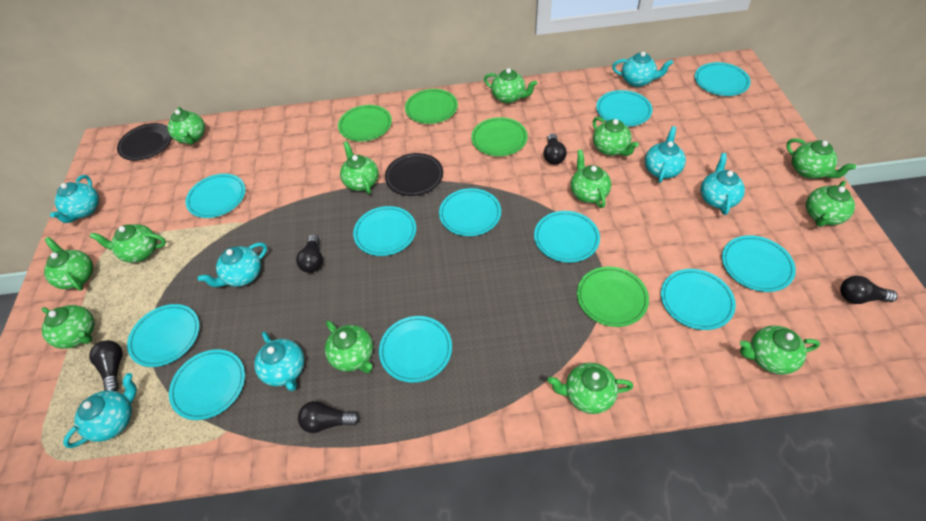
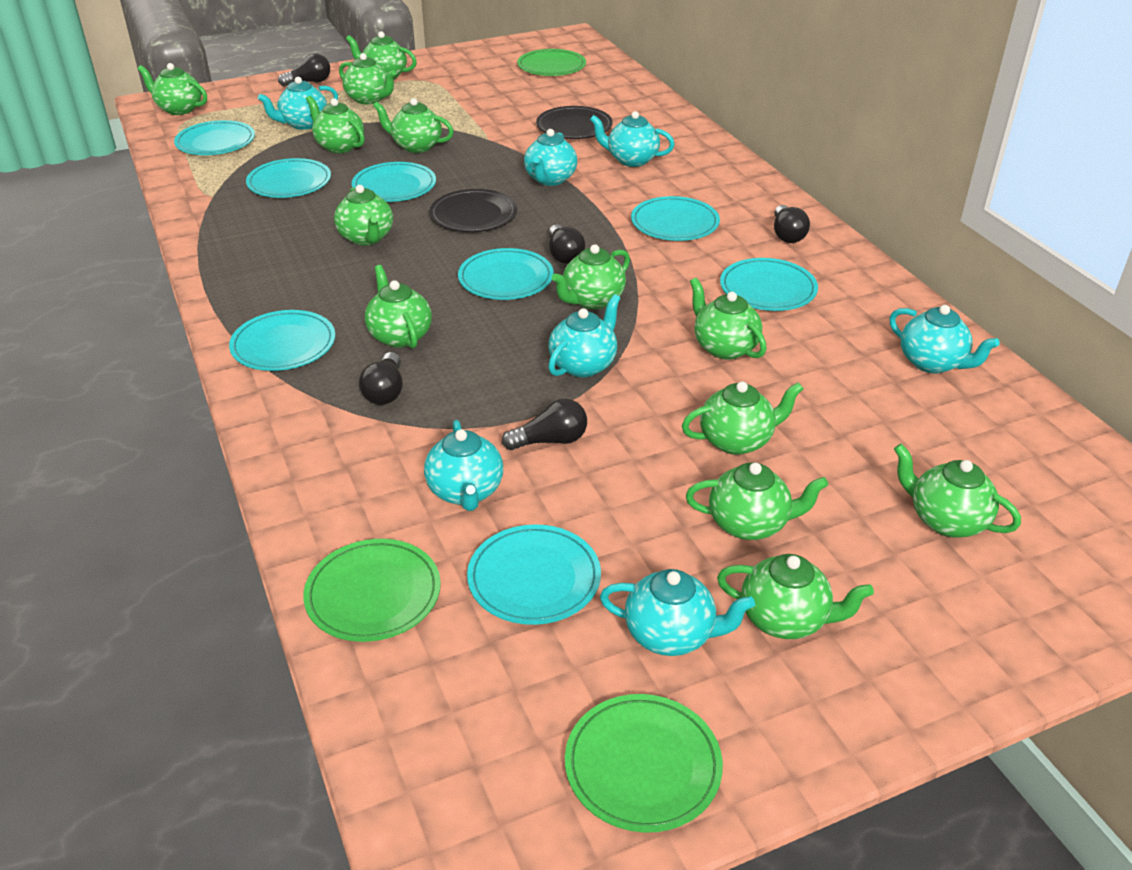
green plate: [338,105,392,142] [405,89,458,124] [471,117,528,156] [577,267,649,327] = 4 -> [303,539,441,642] [517,49,586,76] [565,694,723,833] = 3
turquoise plate: [127,304,200,367] [169,349,245,420] [186,174,246,218] [353,206,416,256] [379,316,452,383] [439,188,501,236] [534,211,600,263] [596,90,652,127] [661,269,736,330] [695,62,751,96] [722,235,796,292] = 11 -> [174,120,255,155] [229,310,335,371] [246,158,331,198] [352,162,436,202] [458,248,554,300] [467,524,601,625] [631,196,720,241] [720,258,818,311] = 8

